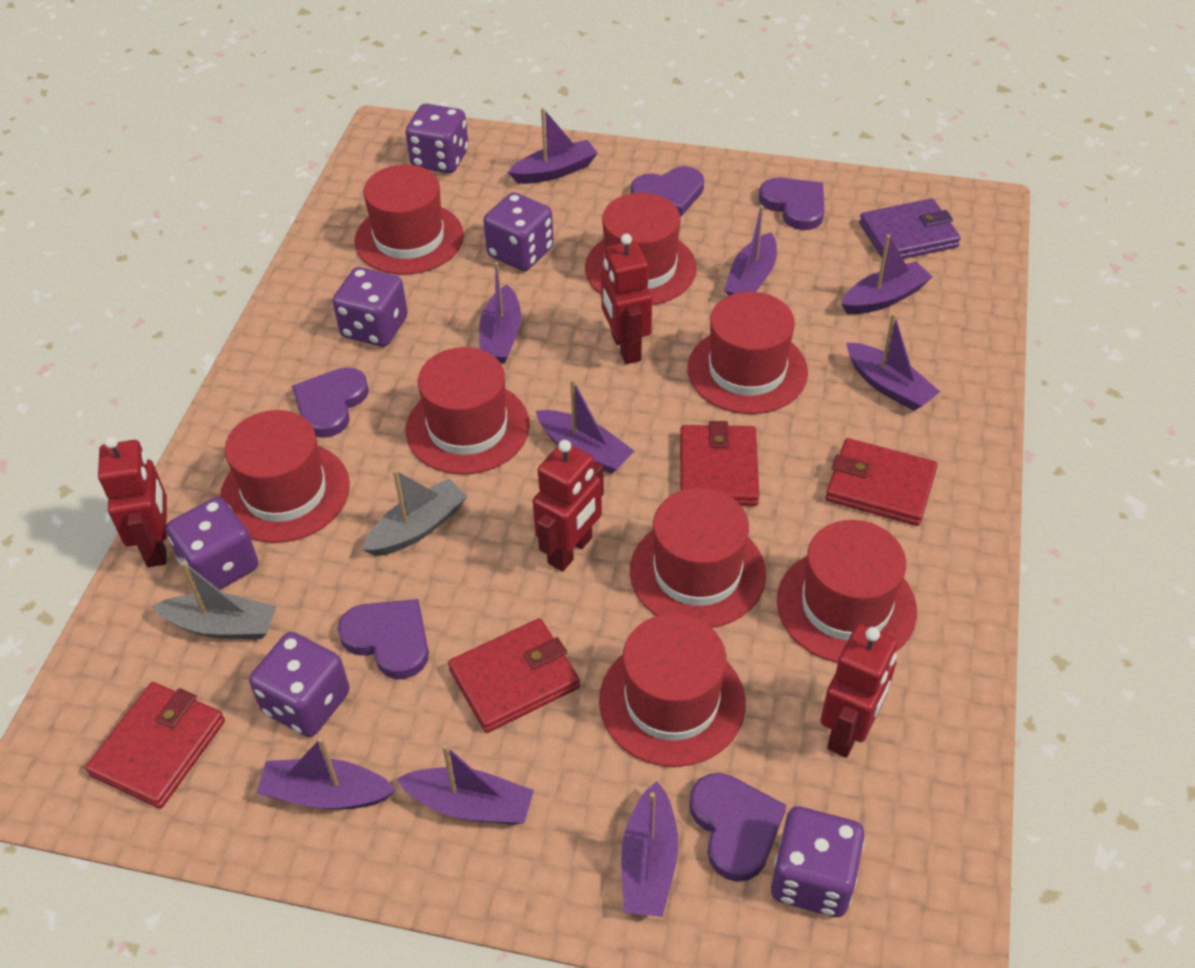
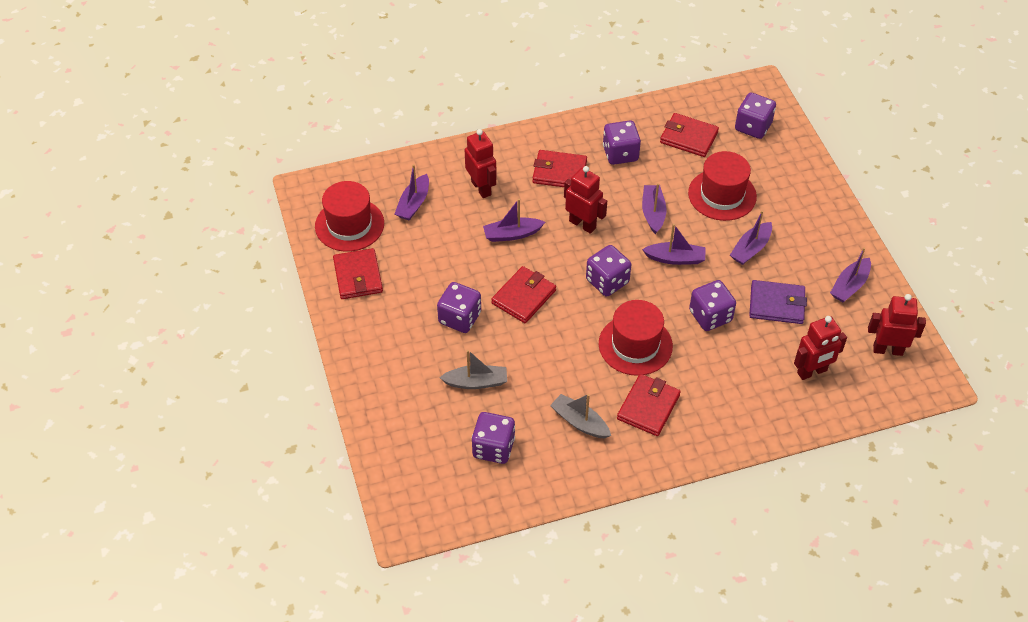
purple boat: [256,737,396,810] [397,744,534,825] [479,262,521,363] [508,108,598,184] [536,379,634,474] [621,781,678,917] [724,205,777,296] [841,235,933,314] [846,313,940,411] = 9 -> [395,164,429,221] [483,199,545,242] [642,183,666,234] [642,224,705,265] [730,210,772,265] [830,247,871,302] = 6
purple heart: [292,367,369,438] [338,599,429,679] [631,166,704,216] [689,773,786,882] [759,178,824,230] = 5 -> none = 0
red hat: [220,410,350,543] [354,165,464,275] [405,347,530,475] [585,193,697,305] [599,613,745,767] [630,488,766,628] [687,292,808,414] [777,520,917,663] = 8 -> [315,181,384,252] [599,300,673,376] [688,151,757,221] = 3
red wallet: [85,682,225,809] [448,618,580,733] [680,421,759,506] [826,438,938,526] = 4 -> [333,248,383,299] [491,266,556,323] [532,150,587,187] [617,374,681,436] [660,113,719,157] = 5

